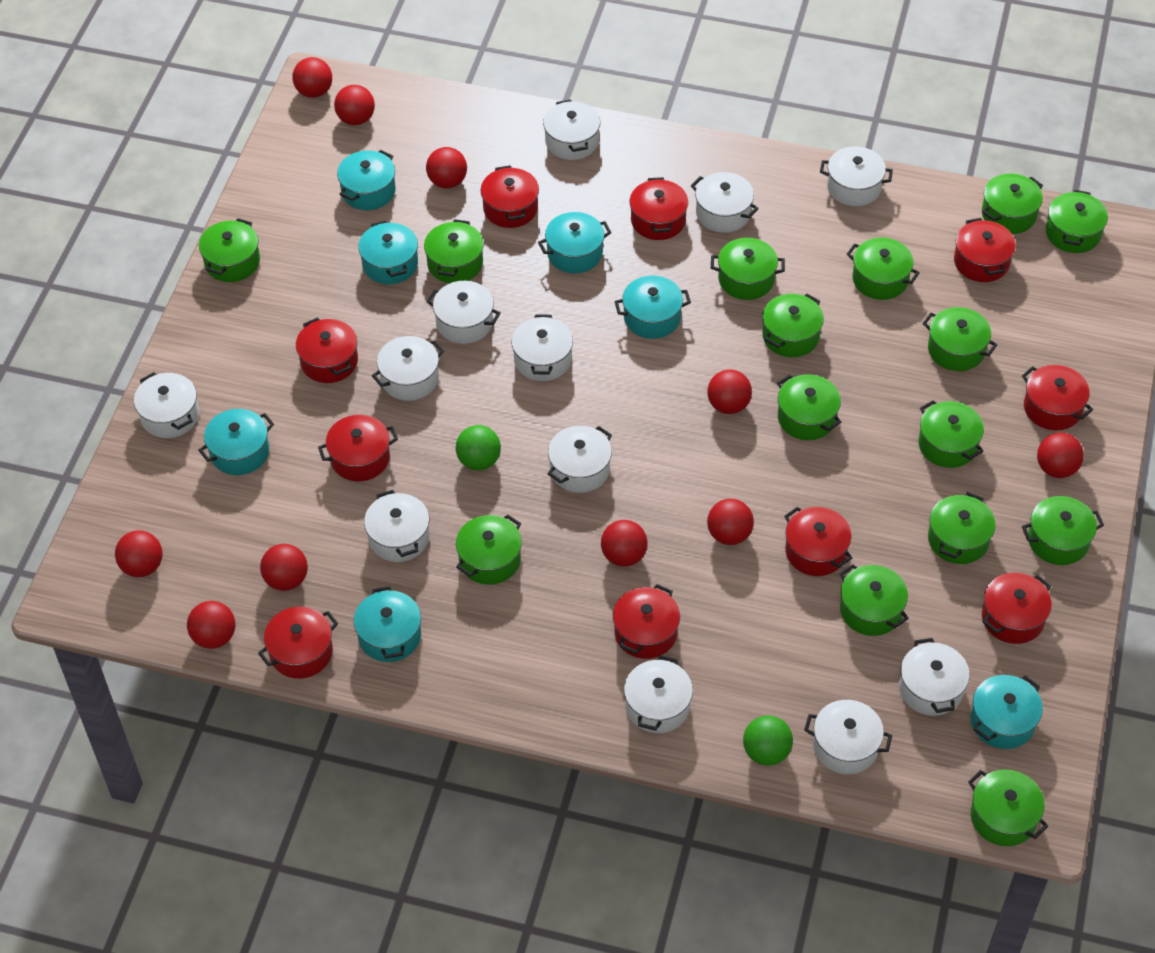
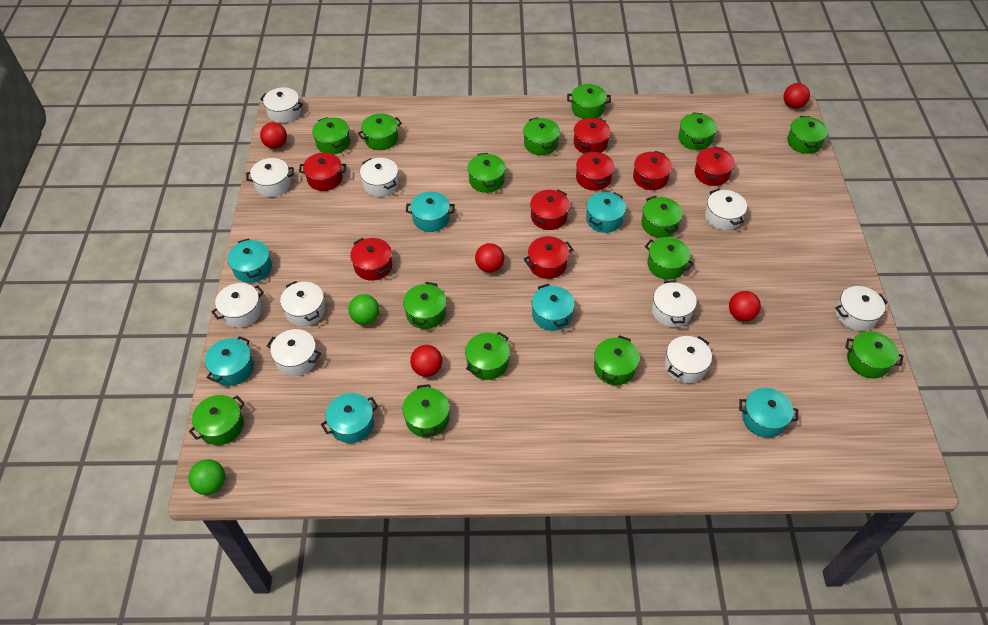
red ball: [115,530,163,577] [187,601,235,649] [260,544,308,591] [292,57,332,98] [334,85,375,125] [426,147,467,189] [601,520,648,567] [707,370,752,414] [707,499,754,545] [1037,433,1084,478] = 10 -> [260,122,287,149] [410,345,442,377] [475,243,504,273] [729,291,761,321] [784,83,810,109] = 5
red pot: [258,607,338,679] [296,317,358,383] [318,415,398,481] [480,165,539,228] [613,584,680,659] [630,177,688,240] [784,507,852,576] [954,218,1016,282] [982,573,1052,644] [1022,365,1093,431] = 10 -> [299,152,346,191] [350,238,392,281] [524,236,573,279] [530,190,570,230] [574,118,611,153] [576,151,614,191] [633,151,672,190] [695,146,735,186] = 8
white pot: [134,372,199,438] [364,490,430,562] [372,336,444,401] [426,281,501,344] [511,315,573,381] [543,99,600,160] [547,426,612,493] [624,655,693,733] [691,172,759,233] [804,700,892,774] [820,146,893,206] [899,638,970,716] = 12 -> [211,283,264,328] [246,158,294,197] [260,87,303,123] [267,329,321,376] [280,281,325,326] [360,158,399,197] [652,280,697,327] [665,336,712,383] [705,189,747,230] [835,286,888,331] = 10

